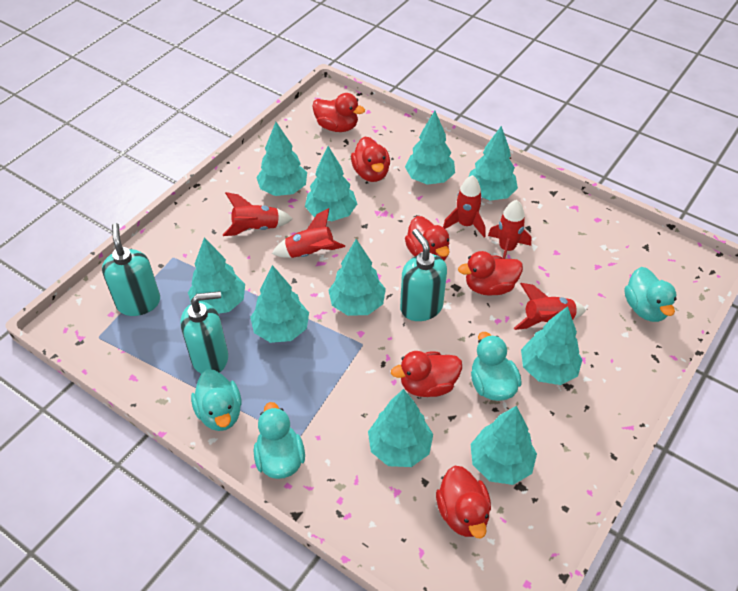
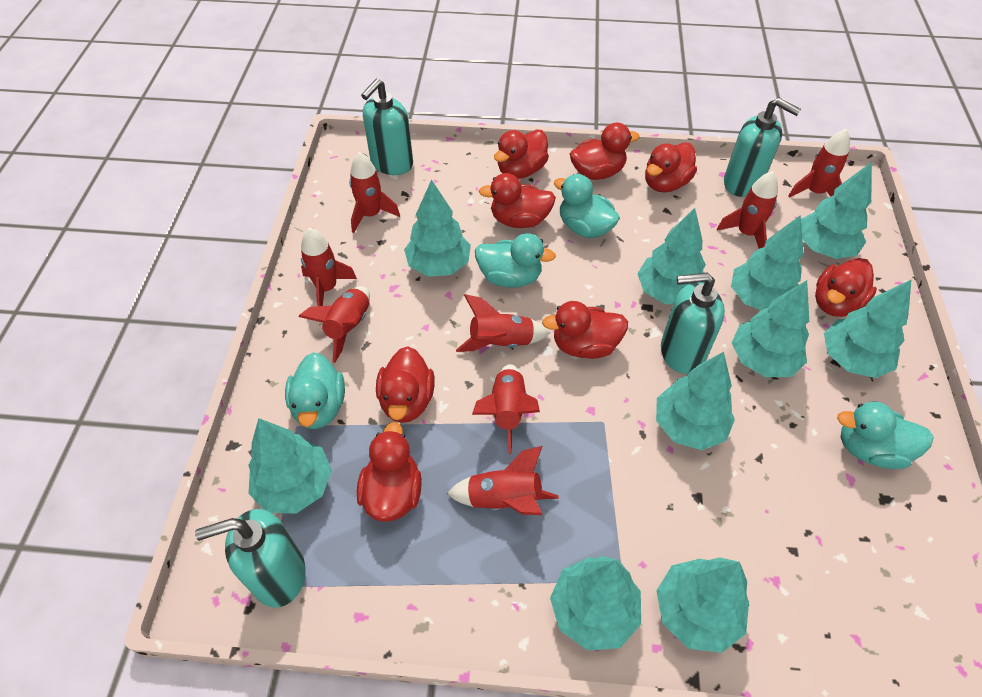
red duck: [312,93,365,132] [351,136,390,182] [391,351,462,397] [405,216,450,261] [436,466,491,538] [458,251,523,296] = 6 -> [357,422,422,522] [376,346,435,423] [479,173,556,228] [494,129,549,179] [542,301,628,359] [570,123,639,180] [645,142,697,193] [815,258,877,317] = 8
red rocket: [223,192,293,236] [272,208,345,258] [443,175,486,237] [488,200,532,259] [514,283,586,330] = 5 -> [298,286,370,363] [301,228,357,306] [349,152,400,233] [447,446,559,515] [456,294,550,352] [472,364,540,454] [717,171,778,249] [788,129,850,197] = 8
turquoise soap dispenser: [102,223,160,316] [180,291,228,374] [400,229,447,321] = 3 -> [195,509,306,608] [361,79,413,175] [661,272,725,374] [724,98,801,197] = 4

